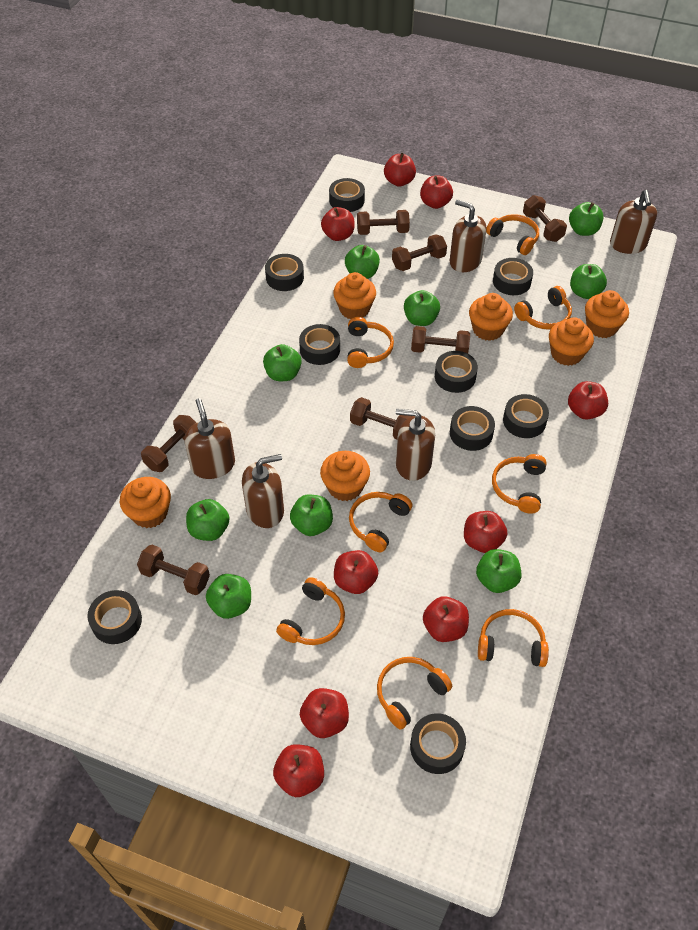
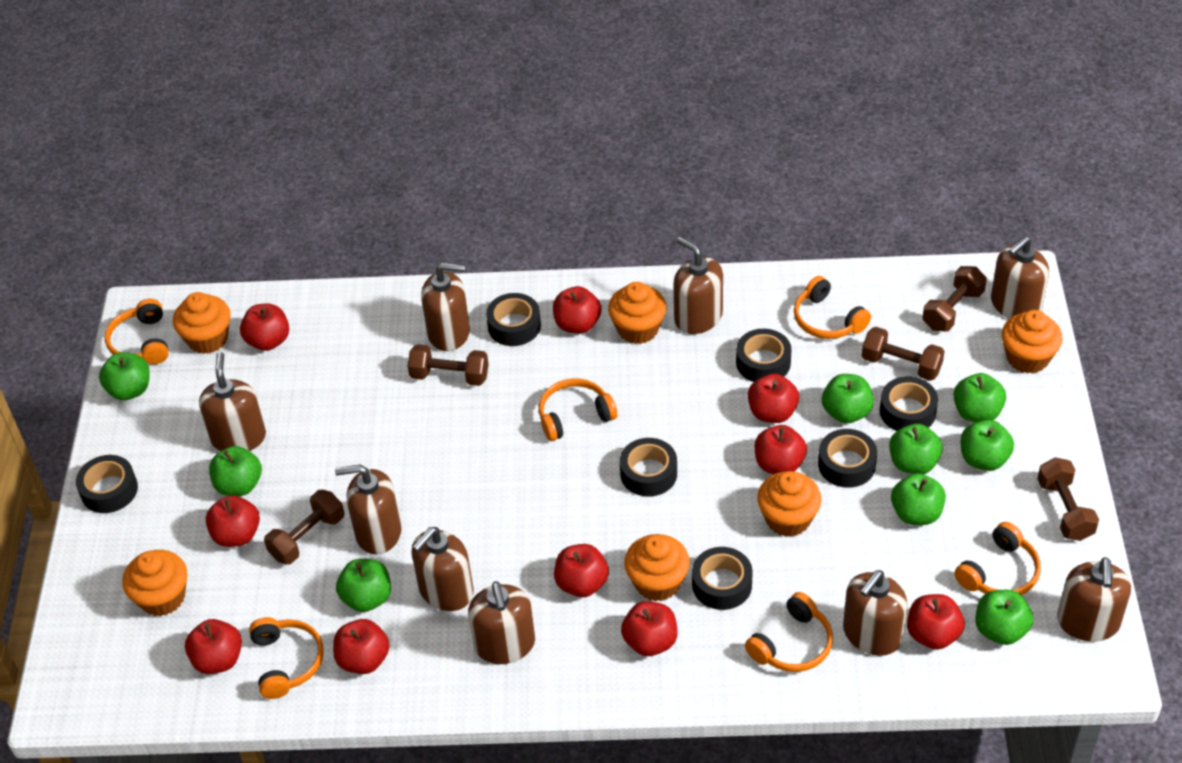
black tape: [87,590,142,644] [265,254,304,291] [299,324,340,365] [329,178,365,212] [410,713,466,774] [435,351,478,393] [450,406,495,451] [493,258,533,295] [503,394,549,438] = 9 -> [76,455,138,513] [486,293,541,346] [620,438,677,497] [692,547,753,610] [736,329,792,382] [818,429,877,488] [880,377,938,431] = 7
brown dumbbell: [137,545,210,595] [141,415,196,472] [350,397,412,439] [357,210,410,235] [392,234,447,271] [411,326,470,353] [523,195,567,242] = 7 -> [264,490,345,565] [408,344,488,386] [862,327,945,381] [922,266,987,331] [1037,457,1099,541] = 5
brown soap dispenser: [184,398,235,479] [242,454,284,528] [396,409,435,481] [450,199,486,272] [610,190,657,254] = 5 -> [199,352,266,451] [335,465,402,554] [411,527,474,611] [421,263,470,351] [468,581,535,664] [674,237,723,334] [843,570,907,656] [991,236,1049,319] [1057,557,1131,641] = 9
orange headphones: [276,577,345,645] [347,317,394,368] [349,492,413,552] [377,657,452,730] [478,609,549,667] [486,214,539,255] [492,454,547,514] [514,286,572,330] = 8 -> [105,299,169,364] [249,617,324,699] [539,378,617,441] [745,592,833,672] [794,276,871,339] [954,522,1041,595] = 6
red apple: [273,744,324,797] [300,688,349,738] [321,207,355,241] [334,550,378,594] [384,153,416,187] [420,176,453,209] [423,596,469,642] [464,511,507,553] [568,381,608,420] = 9 -> [185,619,242,674] [206,495,260,547] [240,303,289,351] [333,619,390,674] [553,286,602,334] [554,544,609,597] [621,601,678,656] [748,374,799,423] [755,425,807,474] [907,594,965,650] = 10

